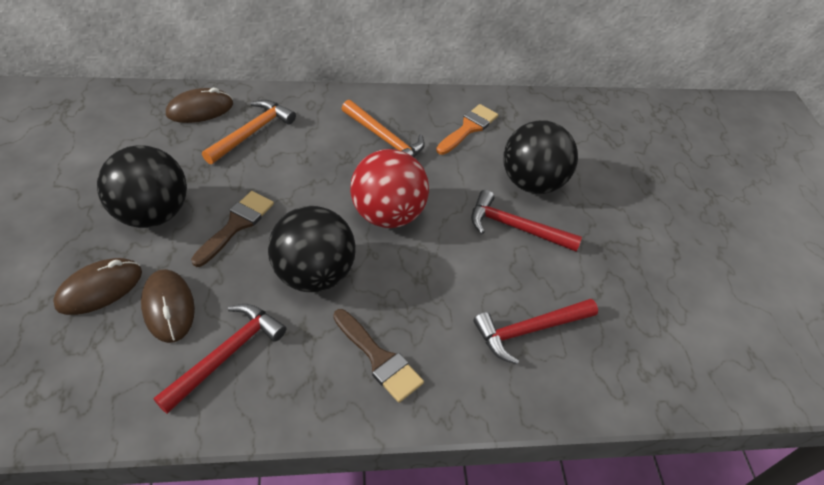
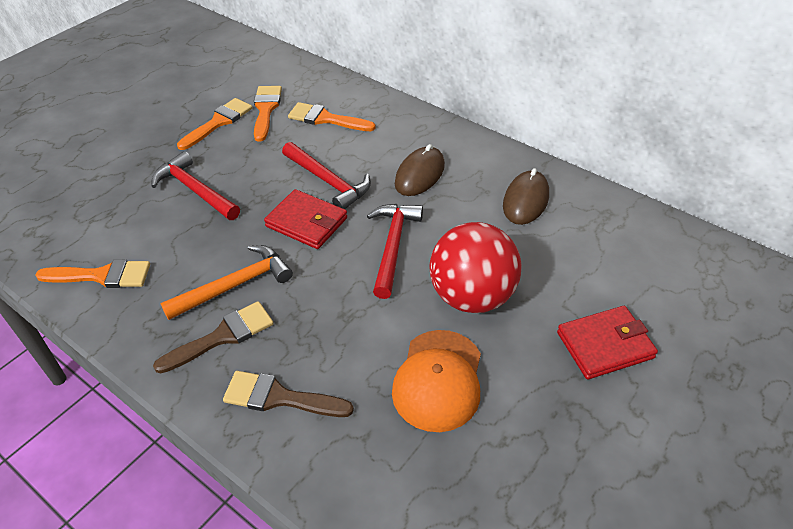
black ball: [97,145,187,228] [268,206,356,292] [503,120,578,194] = 3 -> none = 0
brown mouse: [53,258,142,315] [141,269,195,343] [166,88,233,123] = 3 -> [395,144,445,196] [503,168,549,225] = 2
orange brush: [436,104,498,155] = 1 -> [35,259,150,288] [177,98,253,150] [254,86,282,142] [288,102,376,131] = 4
orange cap: none = 0 -> [392,330,481,432] = 1
orange hammer: [202,100,296,164] [342,100,425,157] = 2 -> [160,245,293,320] = 1
red wallet: none = 0 -> [264,189,347,249] [557,306,658,379] = 2

